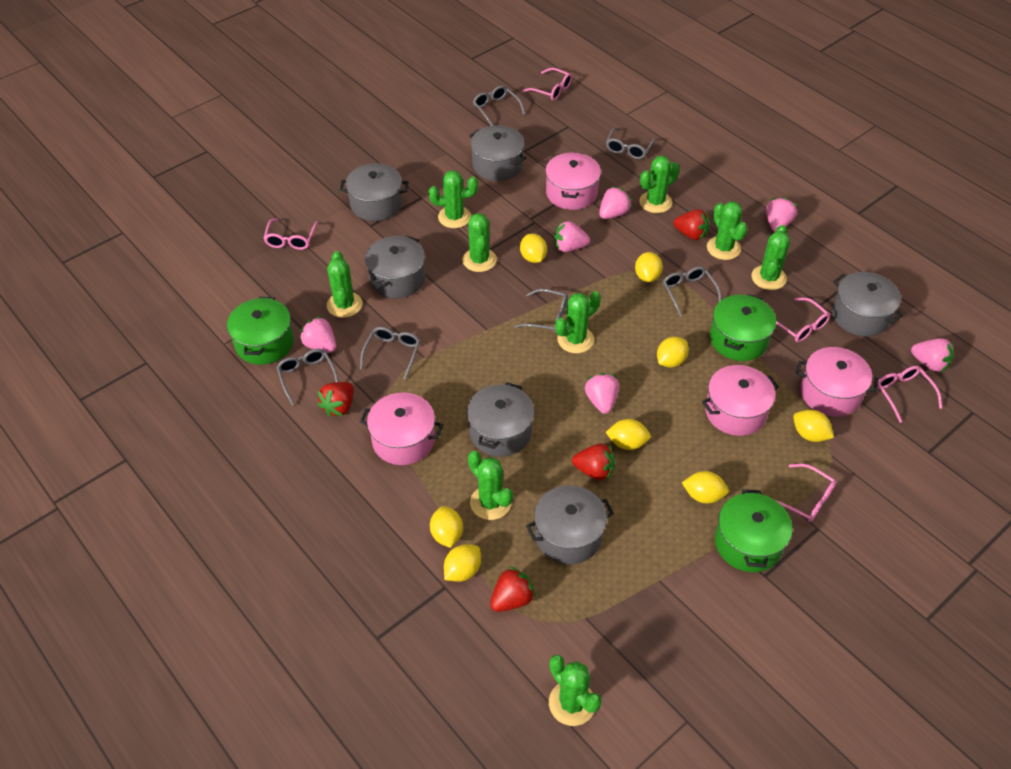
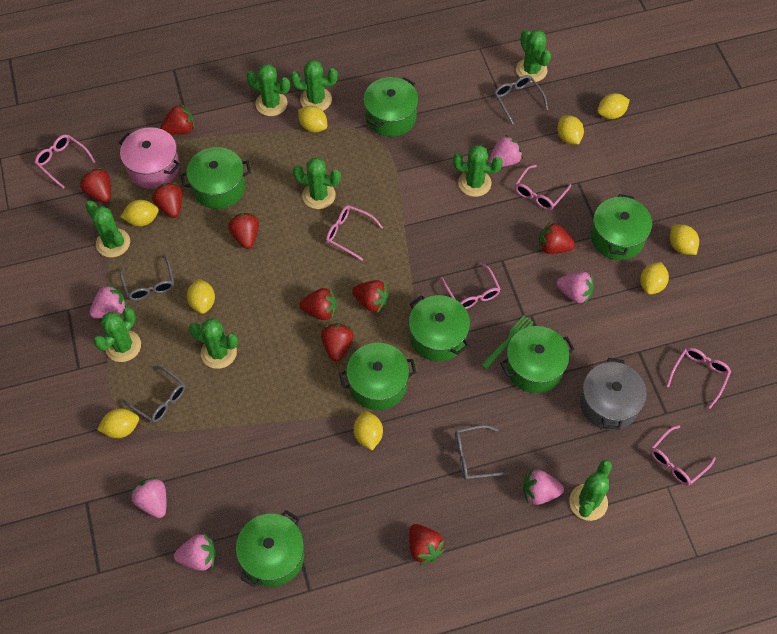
green fork: none = 0 -> [481,315,534,370] = 1
green pot: [227,297,294,365] [710,294,776,361] [715,489,792,572] = 3 -> [181,147,251,209] [236,510,304,587] [339,343,417,410] [363,77,419,137] [409,295,470,361] [500,326,575,393] [590,194,652,260] = 7
grey glasses: [276,349,339,406] [360,327,420,379] [473,86,525,126] [514,289,568,333] [606,127,656,159] [663,266,721,317] = 6 -> [120,255,174,301] [122,366,185,423] [455,425,509,480] [494,75,548,125] = 4
grey pot: [340,163,409,221] [365,236,425,298] [467,382,534,457] [469,125,526,181] [526,485,614,564] [832,272,903,337] = 6 -> [580,358,647,431] = 1
pink glasses: [263,218,318,250] [522,68,572,101] [775,464,836,522] [776,297,830,342] [878,366,942,423] = 5 -> [35,135,95,189] [326,205,383,261] [441,262,501,309] [515,165,572,210] [651,425,716,486] [667,348,731,409] = 6
pink pot: [360,393,443,465] [545,152,601,210] [702,365,779,436] [797,347,879,417] = 4 -> [119,127,180,189] = 1
red strawberry: [317,382,354,417] [490,566,536,612] [572,443,615,481] [674,209,709,240] = 4 -> [79,167,111,202] [152,182,183,218] [160,104,195,135] [228,213,259,249] [299,287,337,320] [321,323,354,362] [352,280,389,313] [409,524,445,565] [539,222,575,254] = 9
yellow lemon: [430,506,463,548] [444,544,481,582] [520,234,547,263] [606,419,651,450] [635,252,663,282] [657,337,689,367] [682,471,729,503] [793,409,834,442] = 8 -> [97,408,139,438] [121,200,159,226] [187,279,215,314] [298,106,327,132] [354,411,383,450] [557,115,584,145] [598,93,630,119] [640,262,669,295] [670,224,699,255] = 9

